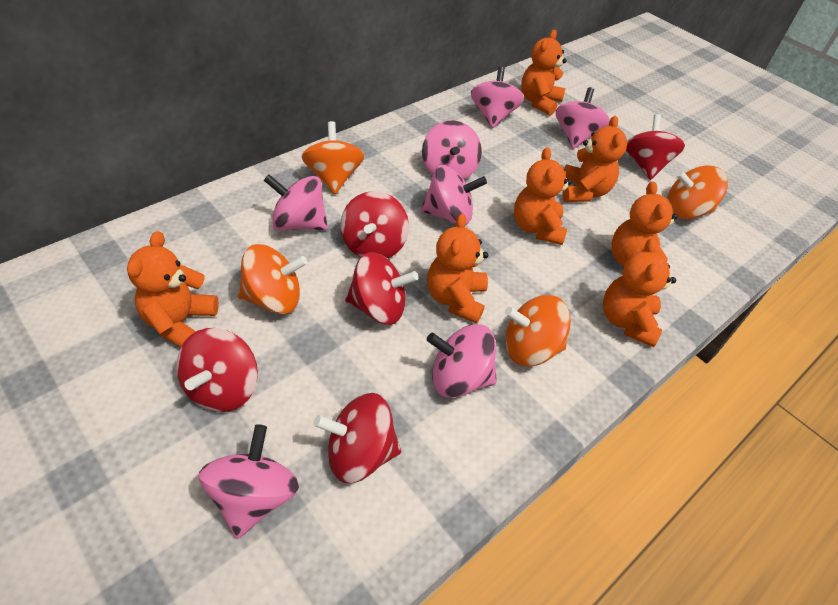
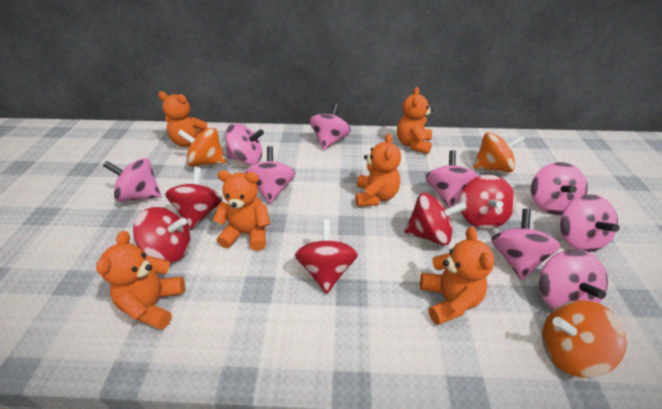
orange spinning top: [238,244,307,314] [302,121,364,194] [505,295,571,366] [667,166,728,219] = 4 -> [178,128,226,167] [473,132,525,172] [542,300,627,378] = 3
orange teddy bear: [127,231,219,347] [427,214,488,323] [514,147,572,245] [521,30,566,116] [562,116,627,202] [603,238,676,347] [612,181,678,266] = 7 -> [96,231,185,330] [158,92,209,147] [213,170,270,251] [355,133,401,207] [397,87,434,154] [420,227,494,325] = 6
pink spinning top: [198,424,299,539] [264,175,328,231] [421,165,487,225] [422,120,482,179] [427,324,497,398] [471,66,524,128] [556,87,610,149] = 7 -> [103,158,161,202] [225,124,264,165] [245,146,295,204] [310,103,351,150] [426,150,479,208] [491,209,560,280] [531,162,588,215] [539,249,608,310] [560,194,620,252] = 9

